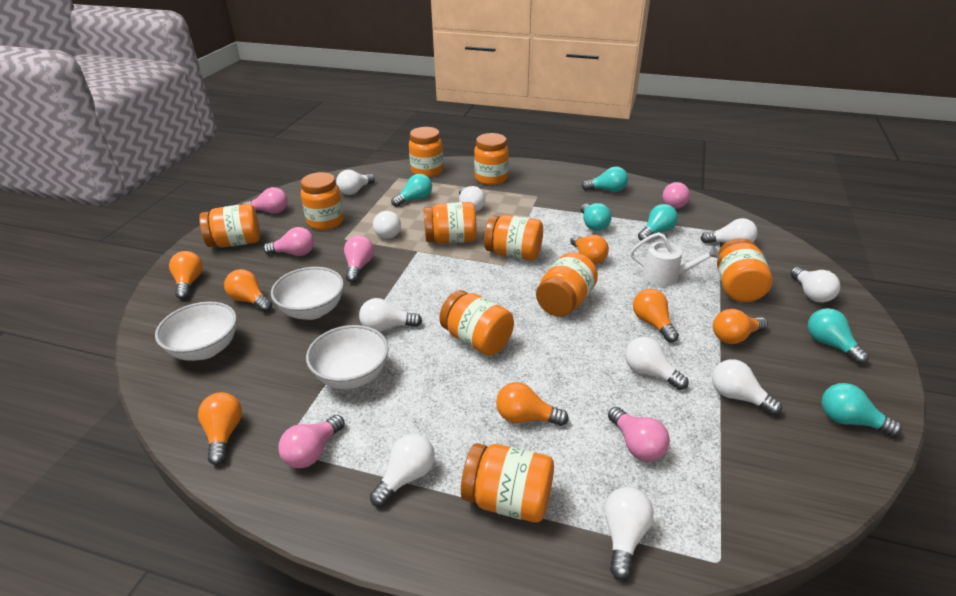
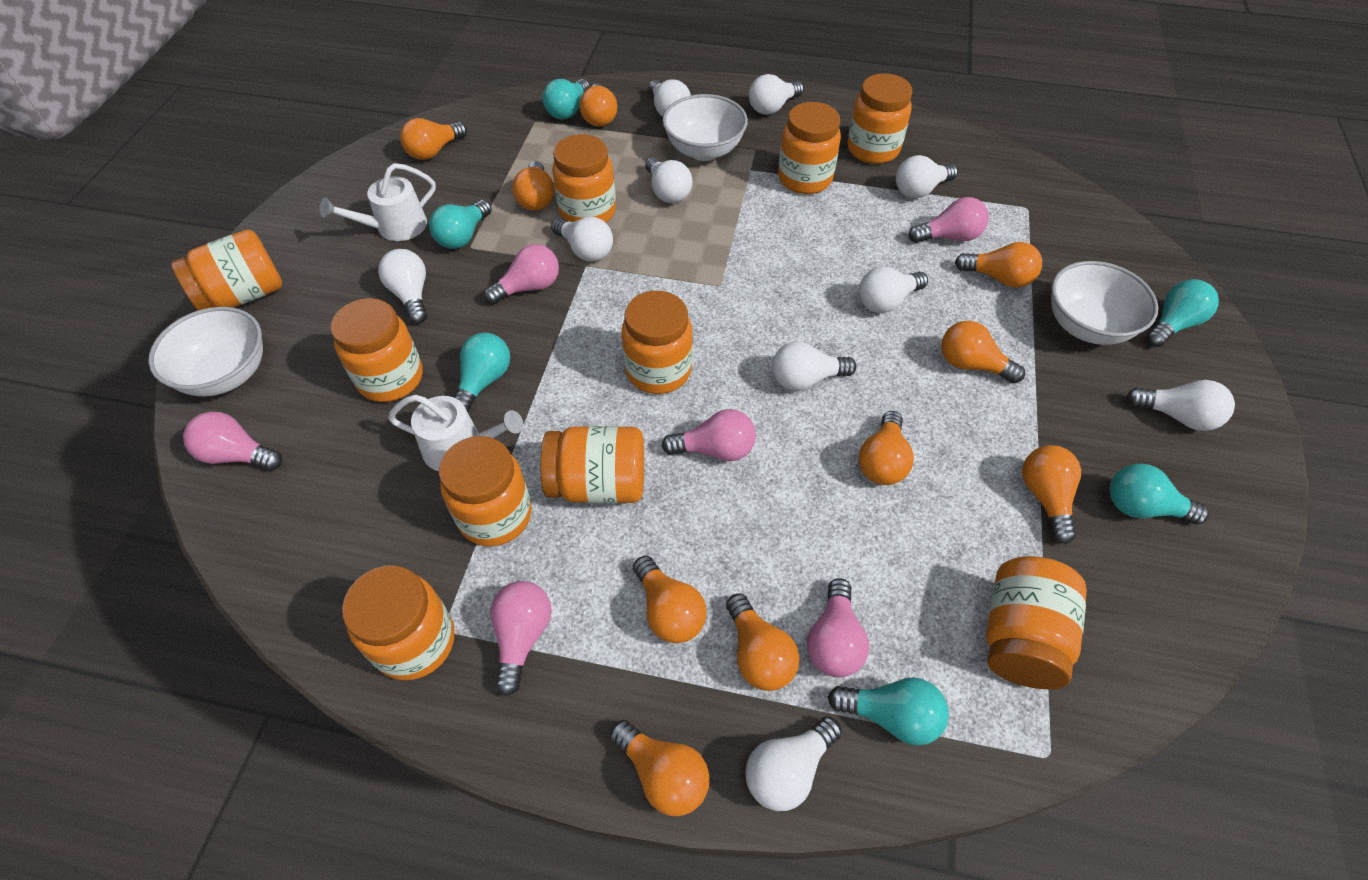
orange light bulb: [169,251,203,299] [198,392,242,465] [224,269,272,312] [496,382,569,426] [570,235,609,265] [633,289,679,343] [713,309,768,344] = 7 -> [400,118,467,160] [512,161,554,211] [579,84,617,127] [610,720,709,816] [633,556,706,643] [726,594,800,691] [859,411,914,485] [941,321,1025,383] [955,242,1042,288] [1022,445,1081,544] = 10
white watering can: [630,232,720,287] = 1 -> [319,163,436,241] [388,395,523,471] = 2

